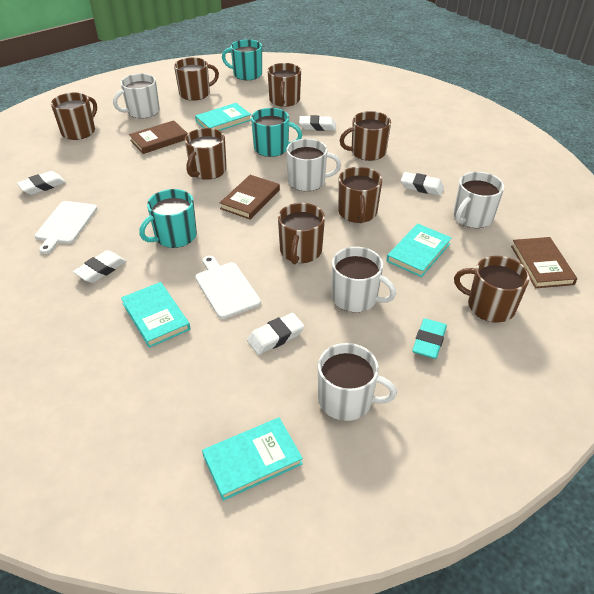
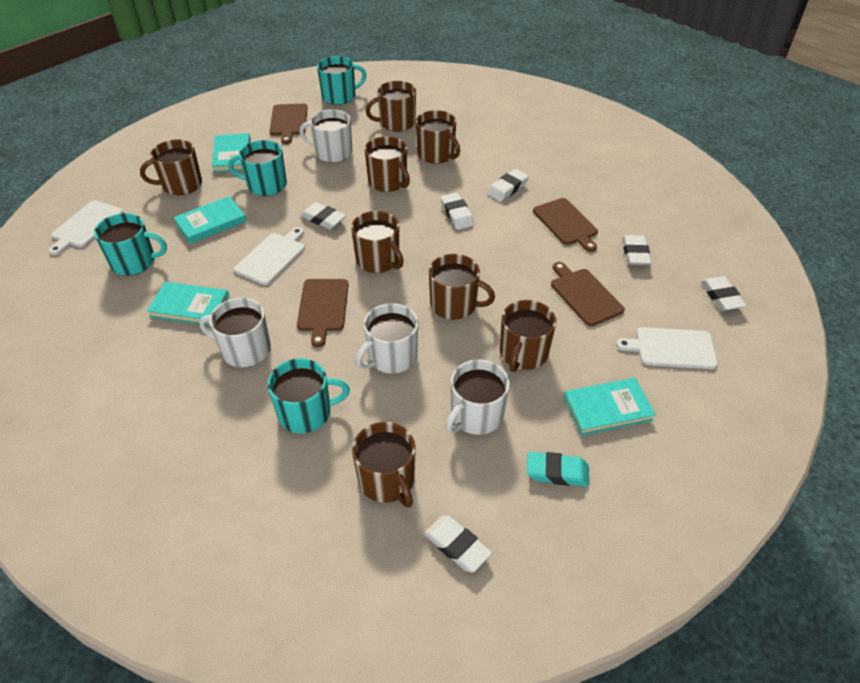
brown book: [129,120,188,154] [220,175,280,220] [511,237,577,288] = 3 -> none = 0
brown cutting board: none = 0 -> [270,104,308,144] [297,279,348,347] [533,198,598,252] [551,262,625,326] = 4
turquoise mug: [139,189,197,248] [222,39,262,80] [251,108,302,157] = 3 -> [94,213,167,276] [228,140,287,196] [267,358,350,434] [317,56,367,105] = 4
white cutting board: [35,201,97,254] [195,256,261,319] = 2 -> [49,200,123,255] [234,227,305,285] [616,327,718,369] = 3
white eraser: [17,171,66,195] [73,250,126,283] [247,313,304,355] [299,115,336,131] [401,172,444,196] = 5 -> [300,202,346,229] [424,515,492,572] [441,193,474,230] [487,169,529,202] [622,235,651,265] [701,276,746,311] = 6
white mug: [113,73,160,119] [286,139,341,191] [318,343,397,421] [331,247,396,312] [453,172,504,228] = 5 -> [199,298,271,367] [299,109,352,163] [356,303,418,374] [445,360,510,435] = 4

